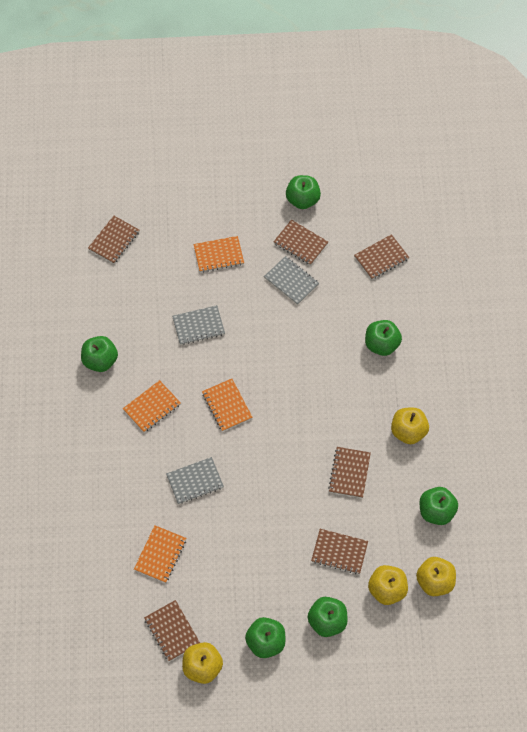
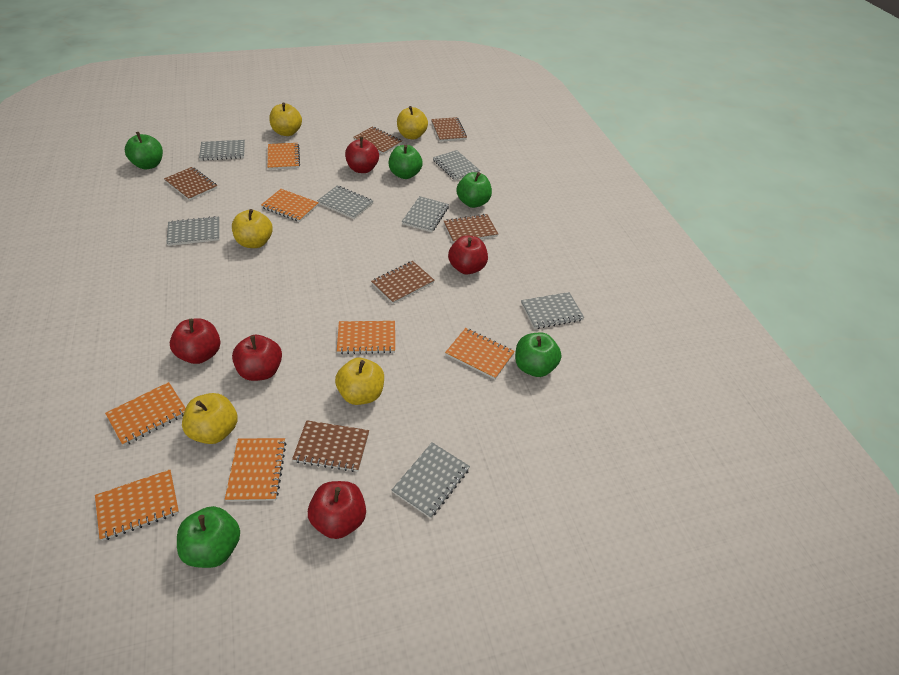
green apple: [81,336,118,372] [245,617,285,658] [286,175,321,209] [308,597,348,637] [365,320,402,356] [419,487,458,525] = 6 -> [125,132,163,169] [177,506,240,568] [389,145,423,179] [457,172,492,208] [515,333,561,377] = 5
grey notebook: [166,457,224,504] [172,305,225,345] [264,256,319,305] = 3 -> [166,216,220,246] [199,140,245,161] [317,186,373,219] [392,442,470,518] [402,196,449,232] [433,150,480,181] [521,292,584,329] = 7
orange notebook: [123,380,181,432] [134,526,187,583] [194,236,244,273] [202,379,252,432] = 4 -> [95,470,179,541] [105,382,185,446] [225,438,286,501] [261,189,319,222] [268,143,300,170] [337,321,395,354] [445,328,515,379] = 7
red apple: none = 0 -> [170,318,220,364] [232,335,282,381] [308,481,366,539] [345,137,379,173] [448,235,488,275] = 5
yellow apple: [182,642,223,684] [368,565,408,605] [391,408,429,444] [416,557,456,596] = 4 -> [182,393,238,444] [232,209,273,248] [270,103,302,136] [335,358,384,405] [397,106,428,139] = 5

